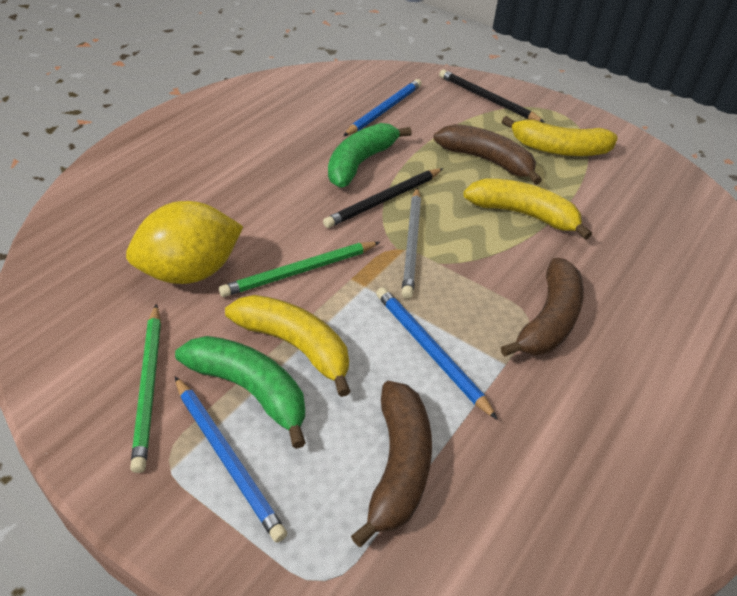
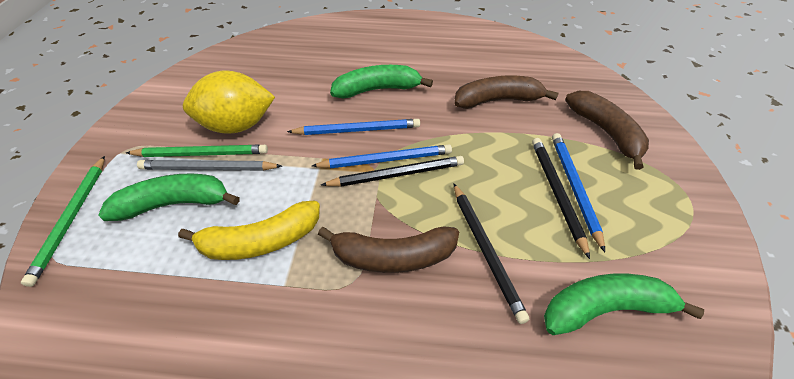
black pencil: [323,168,443,228] [439,69,545,123] = 2 -> [321,156,464,187] [453,183,529,324] [532,138,590,259] = 3
green banana: [175,336,306,449] [328,123,412,187] = 2 -> [98,173,240,221] [330,65,433,98] [544,274,704,335] = 3
yellow banana: [225,295,351,397] [463,179,592,240] [502,116,618,156] = 3 -> [178,201,320,260] = 1

